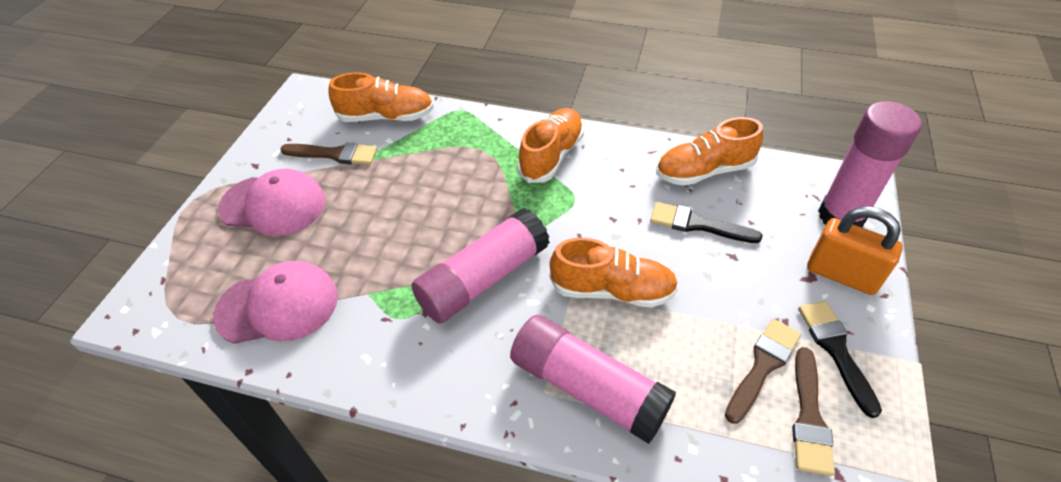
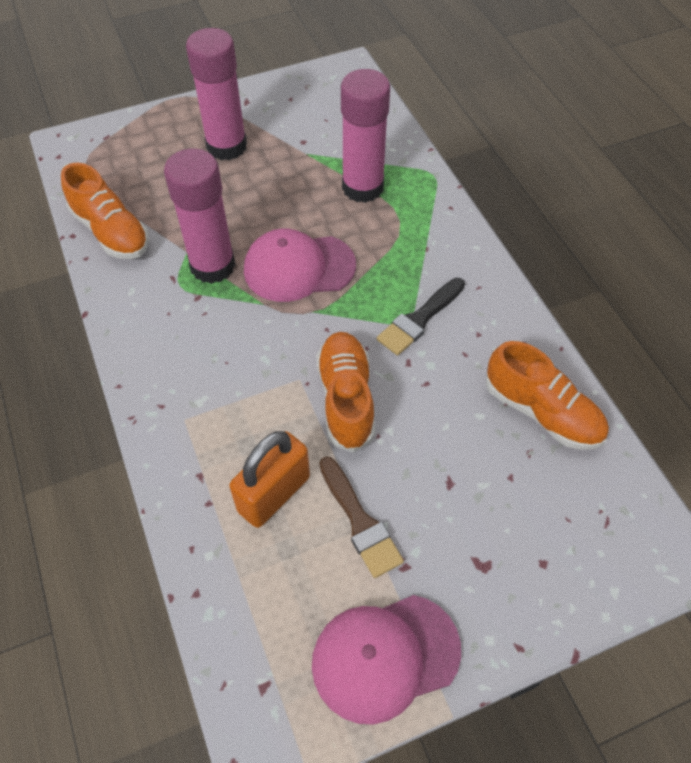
black brush: [650,202,762,243] [798,301,882,418] = 2 -> [377,278,465,356] = 1
brown brush: [280,142,377,165] [725,319,801,424] [792,347,835,476] = 3 -> [319,456,404,578] = 1
orange shoe: [328,73,433,122] [517,108,584,183] [550,238,678,308] [656,117,764,186] = 4 -> [61,163,149,259] [316,332,375,453] [486,341,609,450] = 3

